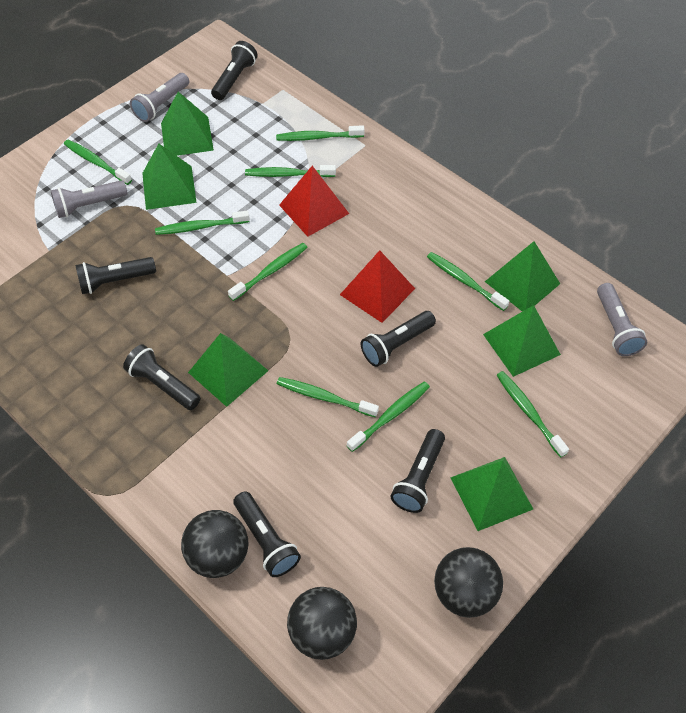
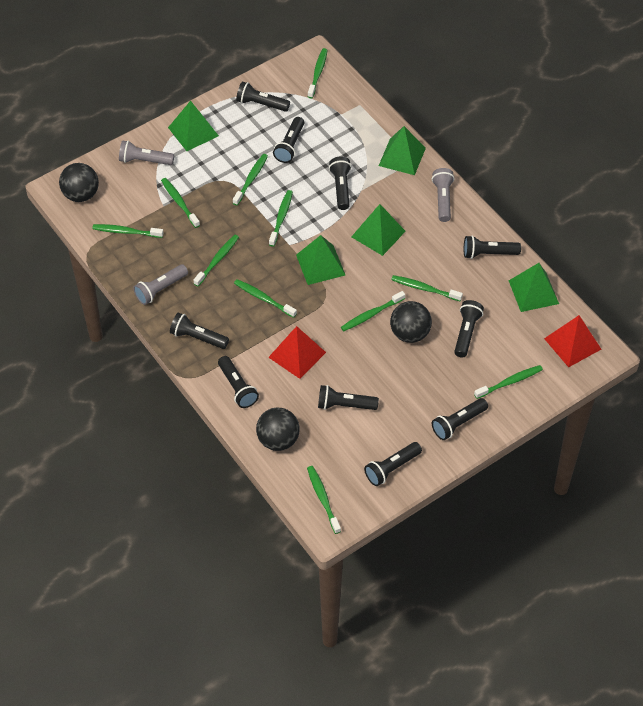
black flashlight: [75,257,156,294] [123,344,201,410] [211,41,258,100] [233,491,301,577] [361,311,436,367] [391,429,445,513] = 6 -> [170,312,229,349] [218,356,259,408] [236,81,290,112] [273,117,304,163] [318,385,379,410] [329,157,351,210] [364,442,422,486] [432,398,488,440] [454,300,484,358] [464,235,521,259] = 10
green pyramid: [142,143,197,210] [161,92,214,156] [188,333,269,407] [450,457,533,531] [483,305,561,377] [485,241,560,311] = 6 -> [168,100,219,151] [296,235,345,285] [351,204,406,256] [379,126,426,175] [509,263,559,312] = 5
green toothbrush: [64,140,132,185] [155,211,250,235] [228,243,308,301] [245,165,336,177] [276,125,364,141] [277,377,379,417] [347,381,430,452] [427,252,509,311] [496,371,569,458] = 9 -> [92,224,164,238] [161,178,200,228] [194,235,239,286] [233,154,268,205] [234,279,297,318] [269,190,293,247] [307,466,341,534] [308,48,328,98] [341,291,405,331] [391,275,463,301] [474,365,543,399] = 11

